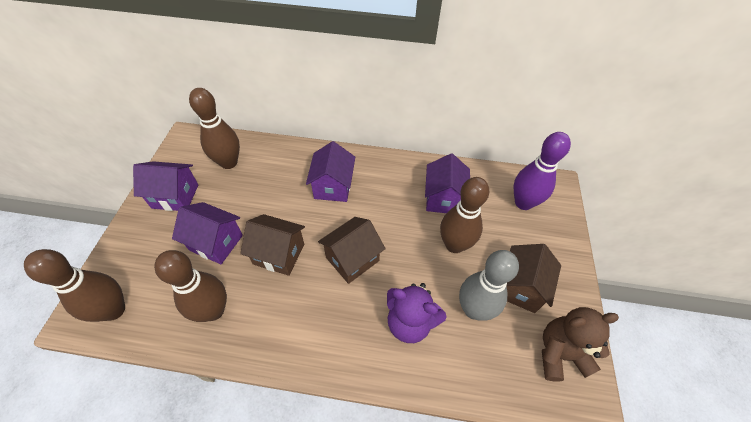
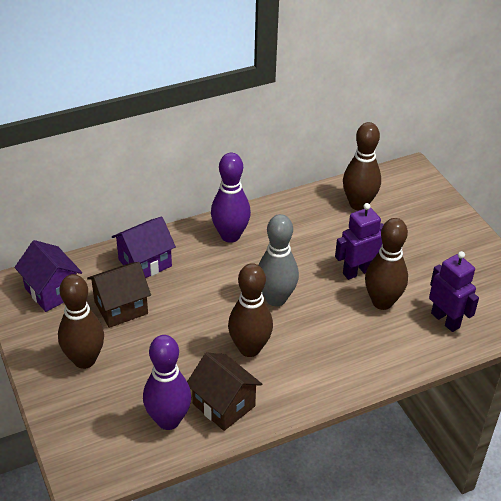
brown house: [240,214,305,276] [318,217,386,284] [506,244,561,313] = 3 -> [87,262,151,328] [187,352,262,431] = 2
brown teddy bear: [542,307,619,382] = 1 -> none = 0
purple bowling pin: [513,132,571,210] = 1 -> [143,335,191,430] [211,153,251,243] = 2
purple house: [133,161,199,211] [172,202,243,264] [306,141,355,202] [425,153,470,213] = 4 -> [15,240,82,312] [112,216,176,278] = 2
purple robot: none = 0 -> [335,203,384,280] [429,251,479,332] = 2
purple teddy bear: [387,283,447,343] = 1 -> none = 0

